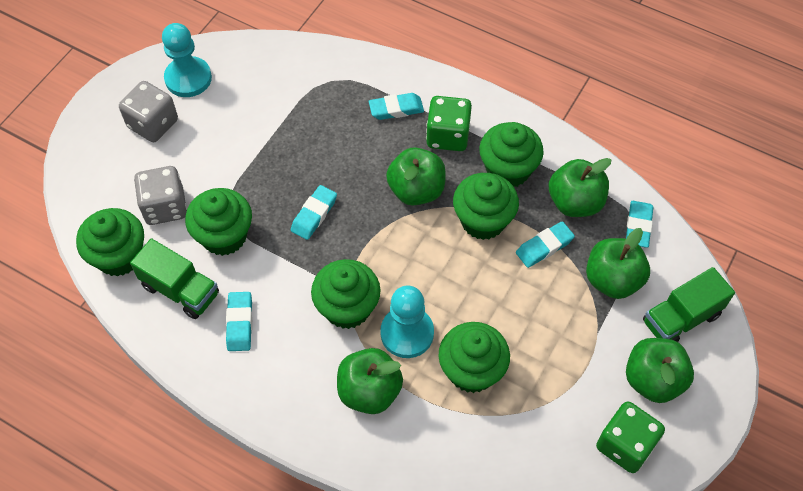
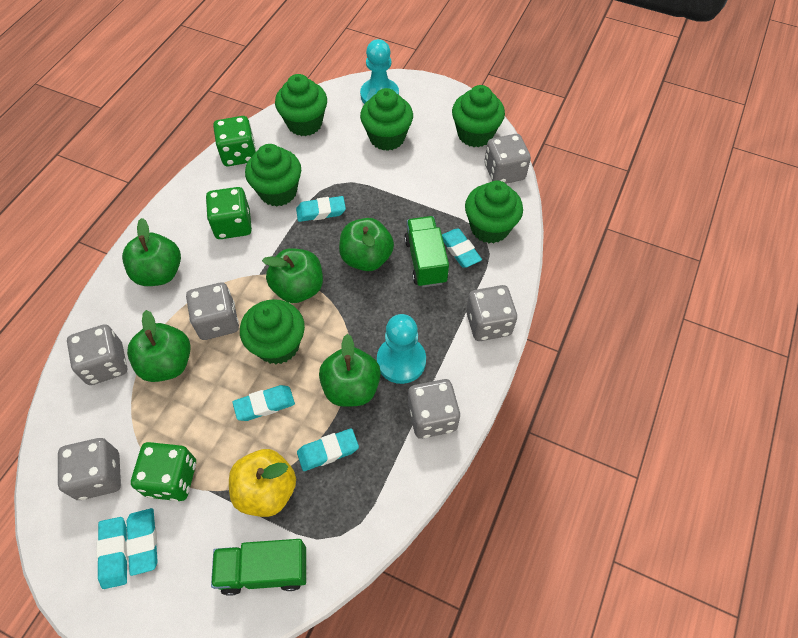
green dice: [426,96,472,151] [596,401,665,473] = 2 -> [131,442,196,501] [206,187,252,239] [213,116,256,166] = 3
grey dice: [119,81,178,142] [134,166,187,225] = 2 -> [58,438,121,500] [67,324,127,385] [186,283,239,340] [408,379,460,439] [466,285,517,341] [484,134,531,184] = 6
turquoise eraser: [226,292,252,351] [291,185,337,240] [369,93,424,120] [516,221,575,268] [626,201,653,248] = 5 -> [96,517,128,589] [126,508,158,576] [232,385,295,421] [296,196,346,222] [297,428,359,471] [442,229,482,268] = 6
yellow apple: none = 0 -> [229,449,296,517] = 1

